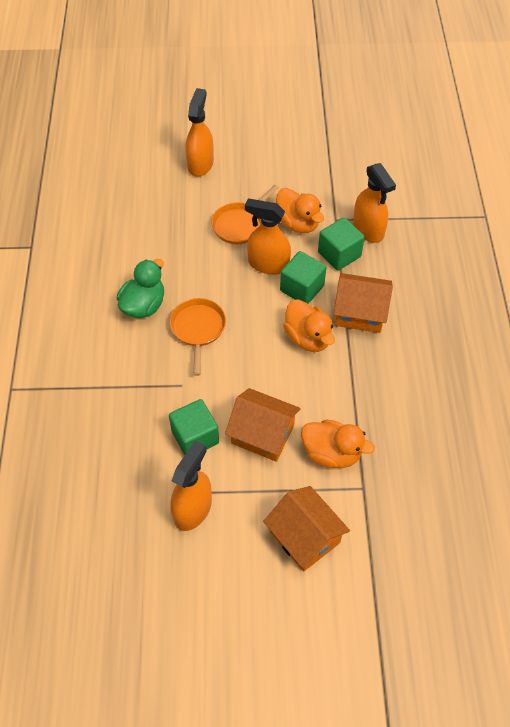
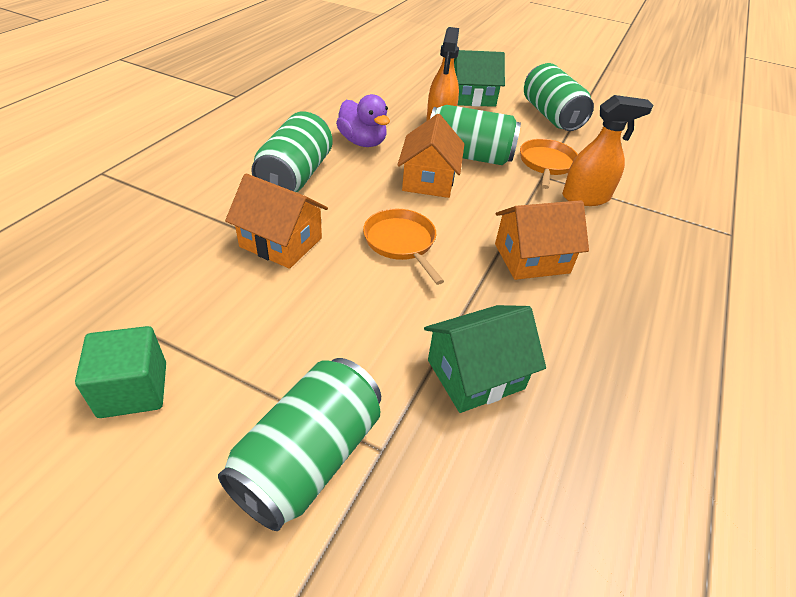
green can: none = 0 -> [218,358,381,531] [251,111,333,192] [430,105,521,165] [524,63,594,131] = 4
green cube: [169,399,219,455] [280,251,326,304] [318,217,365,271] = 3 -> [75,326,166,418] = 1
green duck: [117,259,164,318] = 1 -> none = 0
green house: none = 0 -> [424,305,546,413] [454,50,505,107] = 2
orange duck: [276,188,324,233] [283,299,335,352] [301,420,375,468] = 3 -> none = 0
orange spray bottle: [170,440,212,531] [185,88,214,177] [245,199,291,275] [353,163,396,243] = 4 -> [426,27,459,121] [562,95,653,206] = 2
purple duck: none = 0 -> [336,94,390,147] = 1

